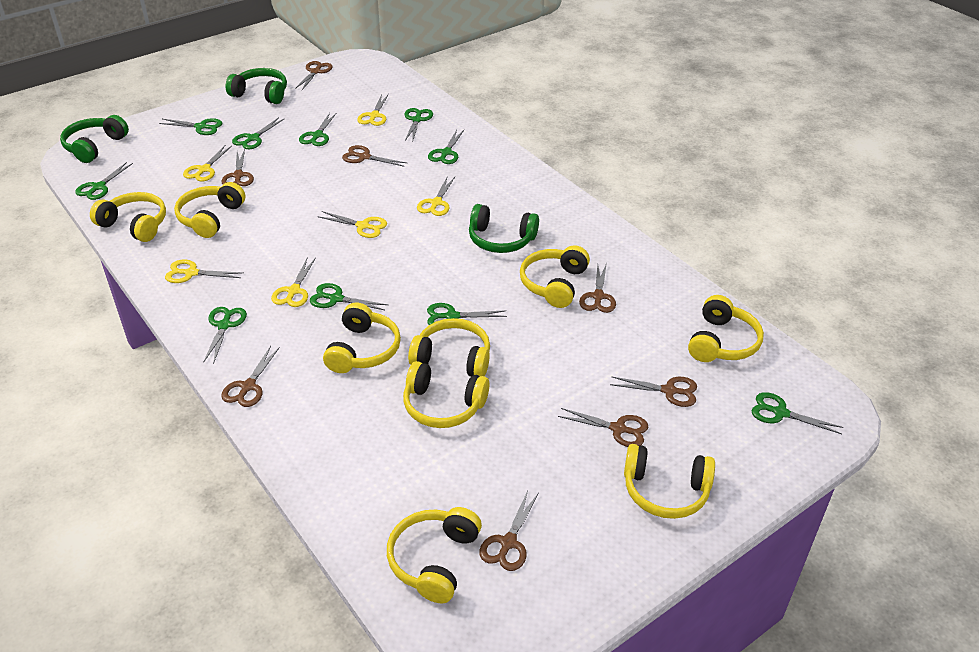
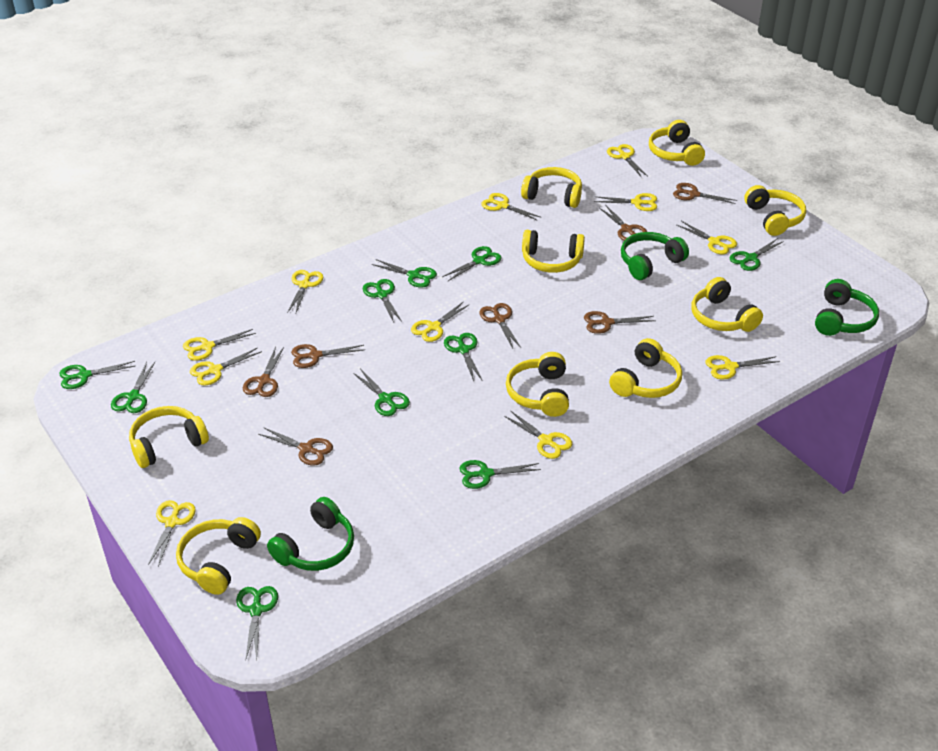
brown scissors: [221,346,280,407] [222,149,254,186] [295,61,333,90] [342,145,407,167] [479,491,538,571] [558,408,648,447] [579,263,616,313] [610,376,697,407] = 8 -> [243,347,284,397] [258,427,333,466] [291,344,364,368] [479,303,521,348] [584,311,656,334] [599,206,647,241] [673,183,737,204] = 7
yellow scissors: [165,260,243,283] [183,146,232,181] [271,258,316,307] [319,211,387,238] [357,94,389,126] [417,176,455,216] = 6 -> [148,500,196,567] [183,329,256,361] [190,348,262,385] [287,270,323,313] [411,301,470,342] [481,193,542,221] [504,410,572,459] [594,193,657,211] [607,144,647,178] [676,221,737,254] [706,355,780,379] = 11

